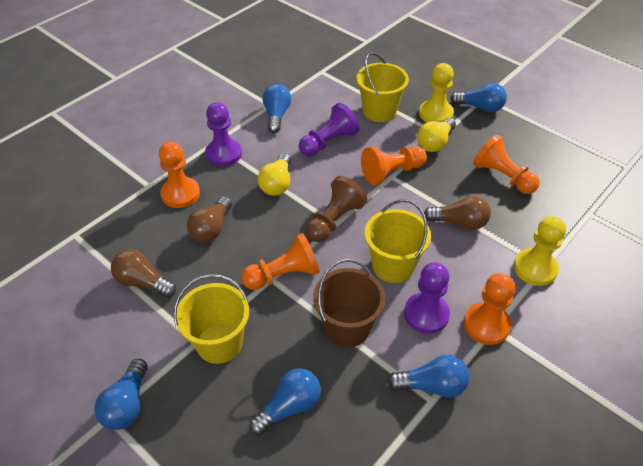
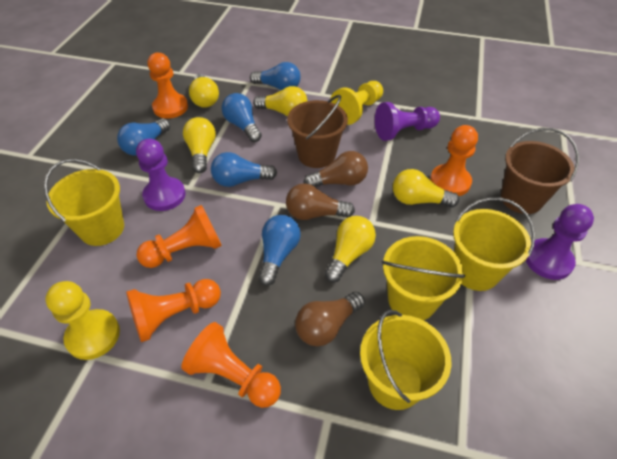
brown bucket: [313,259,385,347] = 1 -> [287,95,348,168] [501,128,579,214] = 2
brown pawn: [306,176,367,242] = 1 -> none = 0
yellow bucket: [174,274,249,364] [356,52,409,122] [365,200,431,283] = 3 -> [44,159,124,246] [360,310,452,410] [381,236,465,321] [453,197,535,291] = 4
yellow light bulb: [258,153,291,196] [417,118,456,152] = 2 -> [183,117,216,173] [189,74,219,108] [253,86,307,116] [324,216,376,282] [393,169,459,208] = 5

